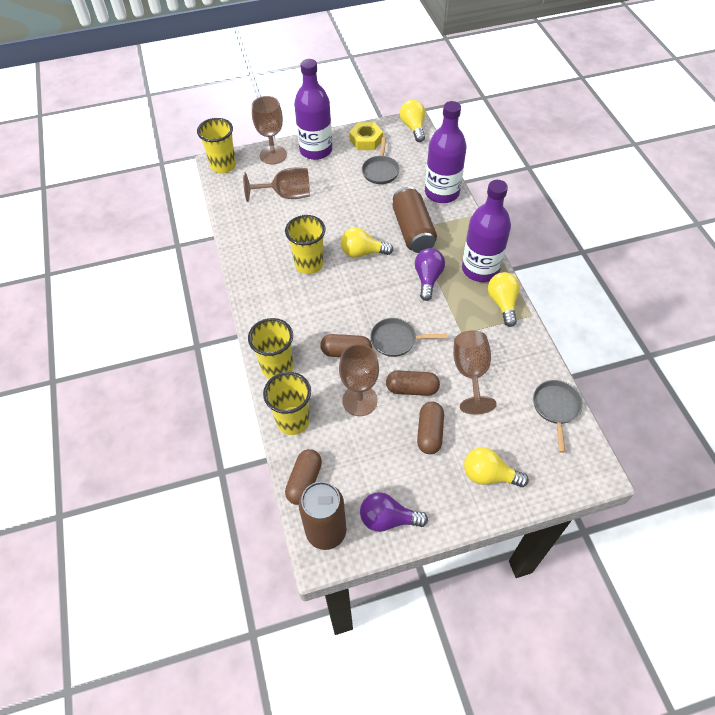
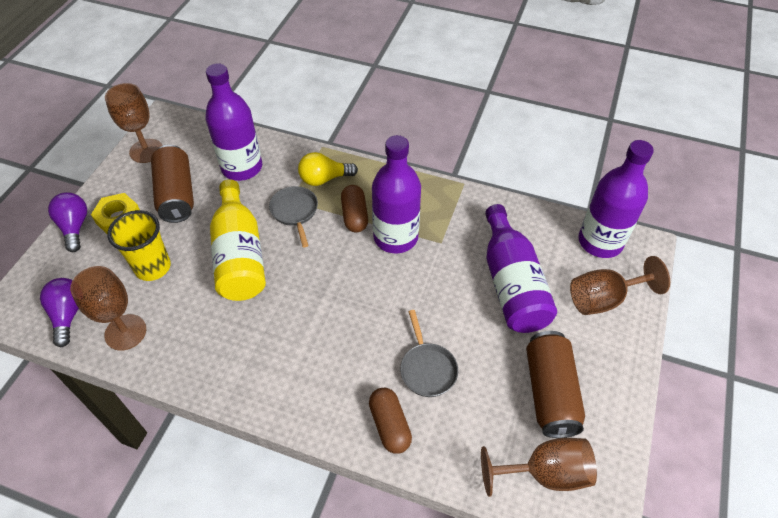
brown capsule: [285,449,322,505] [320,334,372,357] [386,370,440,396] [417,402,444,454] = 4 -> [341,185,368,232] [369,387,412,454] = 2
grey pan: [362,137,400,184] [370,318,447,357] [533,380,583,453] = 3 -> [269,186,318,247] [400,310,458,397] = 2
purple bottle: [294,59,332,160] [425,101,467,203] [462,180,511,282] = 3 -> [205,63,262,181] [372,135,421,253] [485,204,557,333] [578,140,654,258] = 4
yellow bottle: none = 0 -> [210,179,266,301] = 1
yellow cup: [197,118,236,174] [248,318,293,379] [263,372,311,435] [285,215,326,274] = 4 -> [107,210,171,281] = 1
yellow light bulb: [341,228,393,258] [400,100,425,142] [464,447,529,487] [488,272,520,327] = 4 -> [298,152,358,186] = 1

